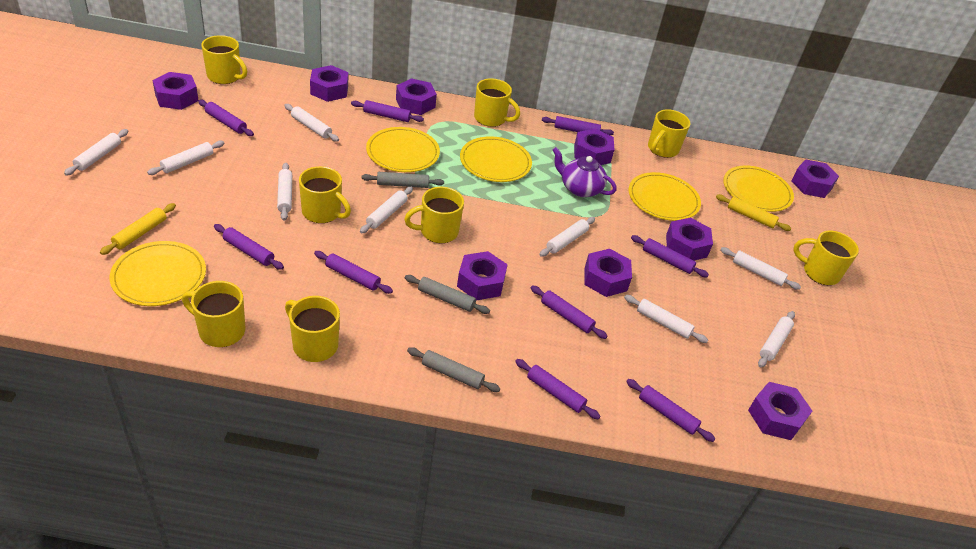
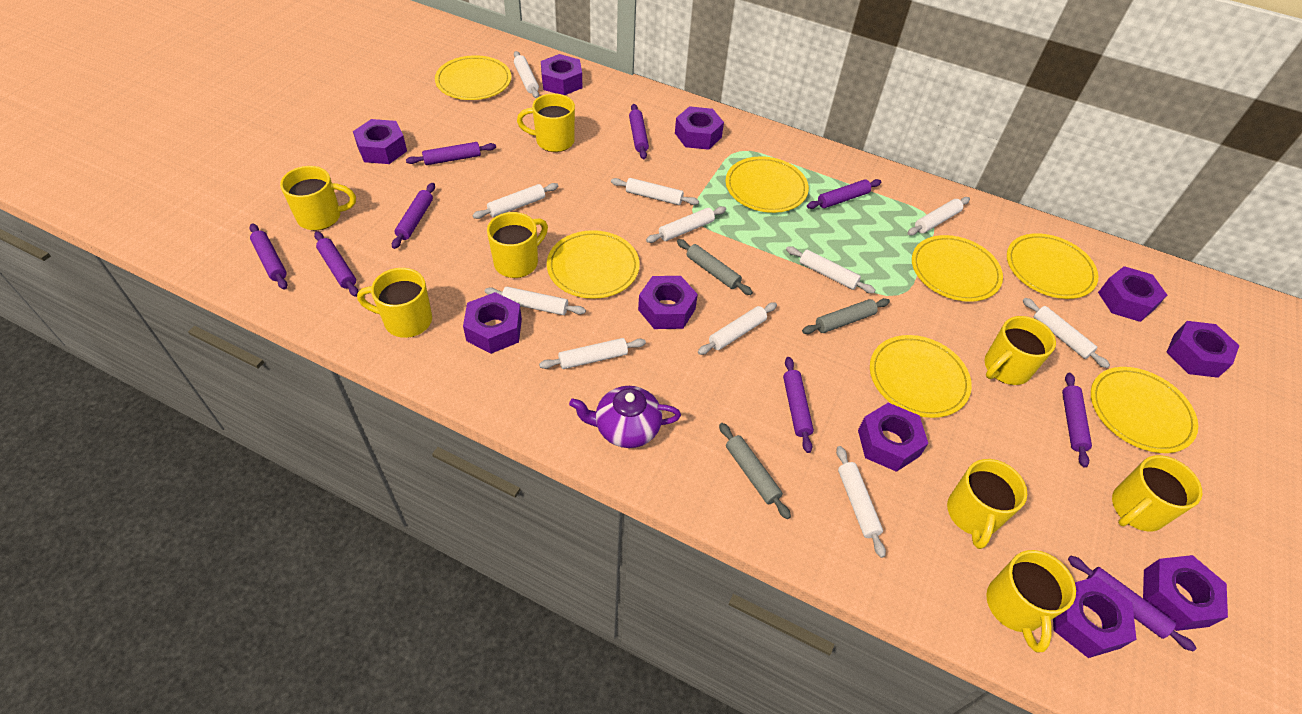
purple nut: [152,72,198,110] [310,65,348,102] [396,78,437,115] [457,251,508,300] [574,129,614,165] [585,249,632,297] [666,217,713,261] [748,382,812,440] [791,160,839,198] = 9 -> [353,119,407,164] [463,292,522,354] [541,54,582,95] [638,276,698,329] [675,106,724,150] [858,403,928,472] [1053,576,1137,658] [1098,266,1167,322] [1143,555,1228,631] [1167,321,1240,378] = 10
white rolling pin: [64,129,128,176] [147,141,224,175] [277,163,292,221] [284,104,339,142] [360,187,413,234] [539,217,595,257] [624,295,708,343] [720,247,801,290] [758,311,795,367] = 9 -> [472,183,558,219] [485,287,586,315] [514,51,539,98] [539,338,646,369] [611,178,699,205] [646,206,726,243] [698,302,777,355] [786,246,875,293] [836,446,886,558] [907,197,970,236] [1023,298,1110,368] = 11
yellow plate: [110,241,206,306] [366,127,440,172] [460,136,532,182] [629,172,701,221] [723,165,794,212] = 5 -> [435,55,511,100] [547,230,640,299] [726,156,809,213] [870,335,972,418] [912,235,1003,302] [1007,233,1098,299] [1091,367,1198,453] = 7
yellow rolling pin: [100,203,176,255] [716,194,791,231] = 2 -> none = 0

